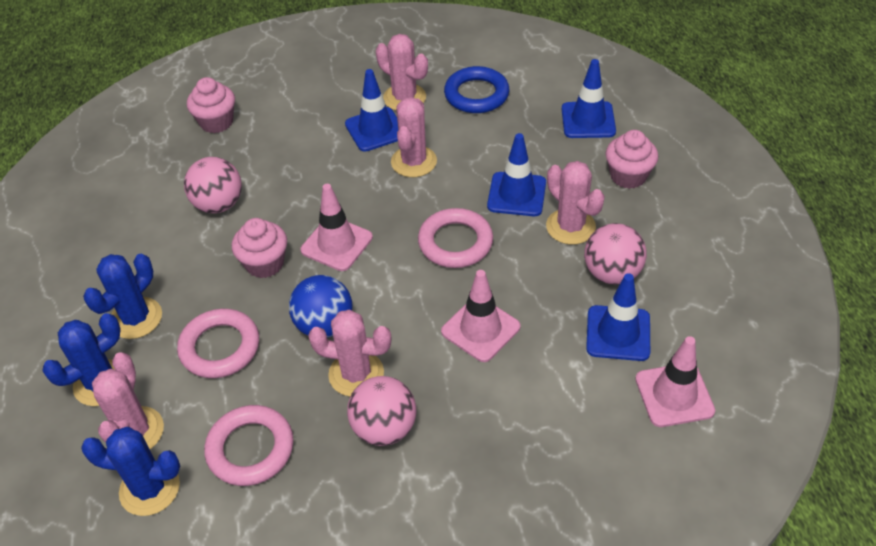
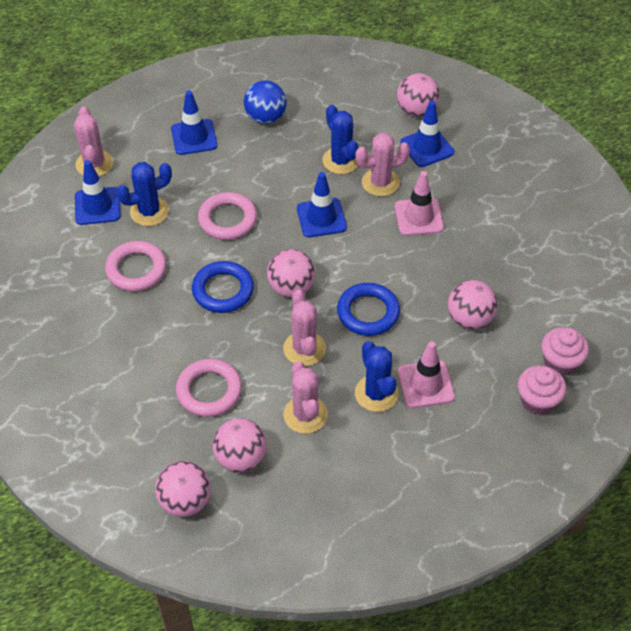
blue ring: [444,66,509,113] = 1 -> [192,261,254,313] [337,283,400,336] = 2
pink ball: [184,157,242,213] [347,376,416,446] [584,223,647,284] = 3 -> [155,461,211,517] [213,418,266,473] [267,249,315,298] [397,73,440,117] [448,280,497,329] = 5
pink cactus: [92,352,164,449] [308,309,392,397] [376,34,428,111] [391,97,437,177] [546,161,605,245] = 5 -> [74,107,113,176] [283,290,326,366] [283,361,328,434] [355,133,410,197] = 4
pink cupcake: [187,77,235,133] [232,218,287,278] [605,130,658,189] = 3 -> [518,365,566,415] [541,327,589,376] = 2
pink traffic cone: [300,184,373,271] [441,270,521,362] [635,336,715,427] = 3 -> [395,171,444,236] [398,341,455,408] = 2

